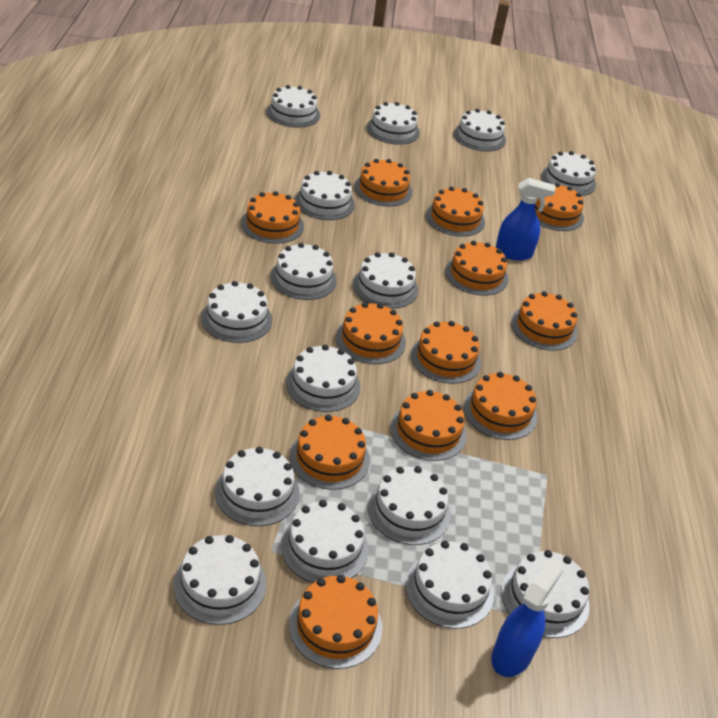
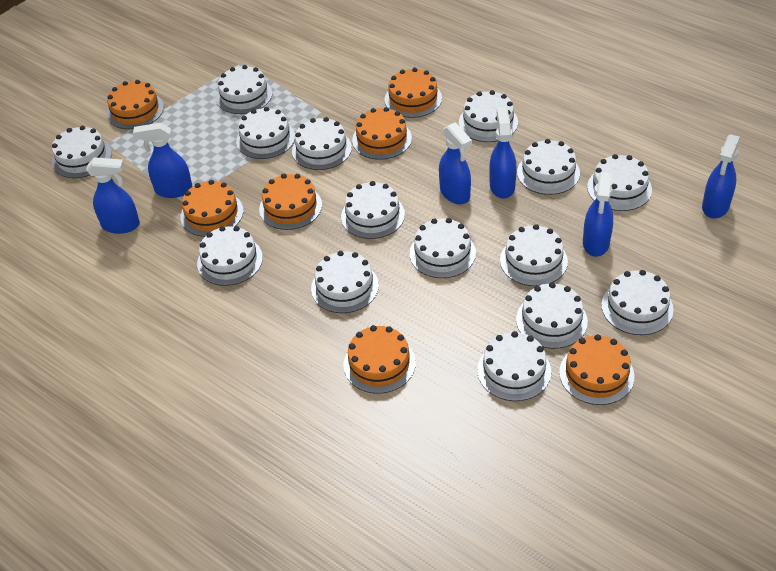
blue spray bottle: [491,558,564,677] [496,178,556,261] = 2 -> [86,157,140,234] [133,123,192,198] [439,122,472,204] [489,107,517,198] [583,172,613,257] [702,134,740,219] = 6
orange cake: [241,191,304,244] [289,575,382,669] [290,415,370,490] [336,302,406,364] [354,159,412,207] [390,390,467,461] [411,321,481,384] [426,187,485,237] [445,241,509,296] [463,372,537,440] [511,291,578,351] [535,183,584,231] = 12 -> [107,80,164,129] [180,180,243,237] [259,174,322,230] [343,325,416,394] [352,107,412,160] [385,68,442,118] [559,334,634,405] = 7

